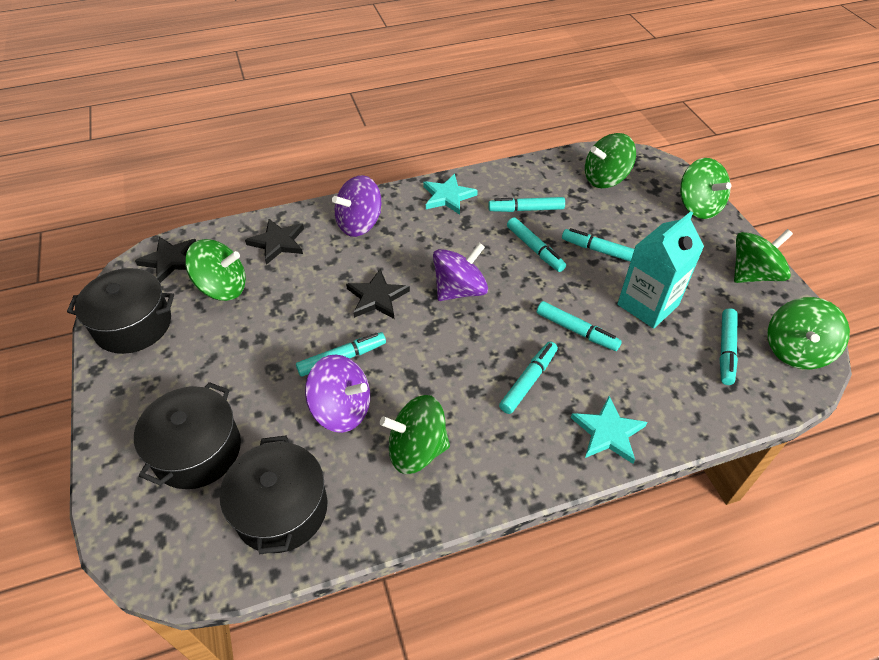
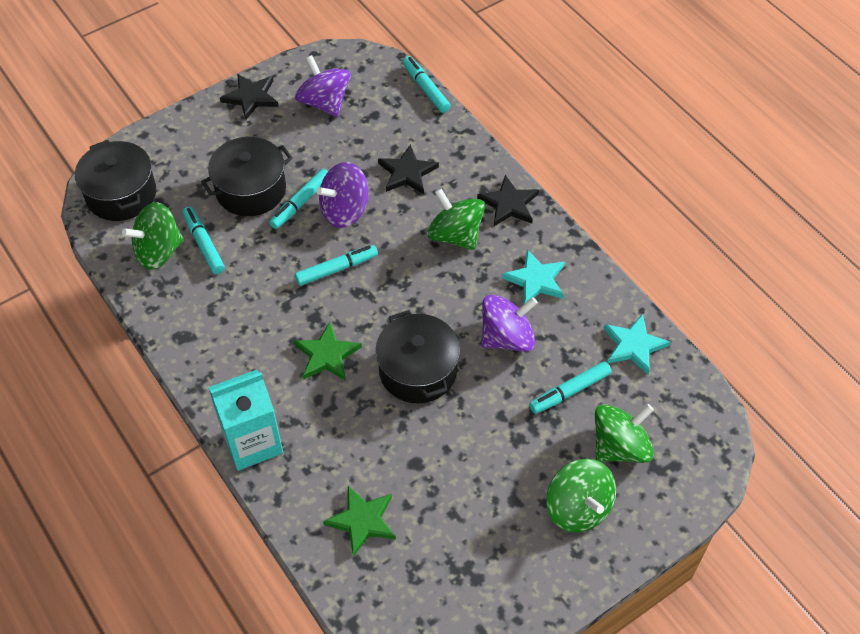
green spinning top: [185,239,246,301] [380,395,450,474] [585,133,636,188] [680,158,732,219] [734,229,793,283] [768,297,850,369] = 6 -> [122,202,184,270] [427,189,485,250] [546,459,616,533] [595,404,654,463] = 4
green star: none = 0 -> [294,322,362,381] [323,486,396,557] = 2
turquoise marker: [296,332,386,377] [488,197,565,212] [499,341,558,414] [507,217,566,272] [537,301,622,351] [562,228,634,262] [720,308,738,385] = 7 -> [183,206,225,274] [269,169,328,229] [295,245,378,286] [403,56,451,113] [529,361,612,414] = 5

